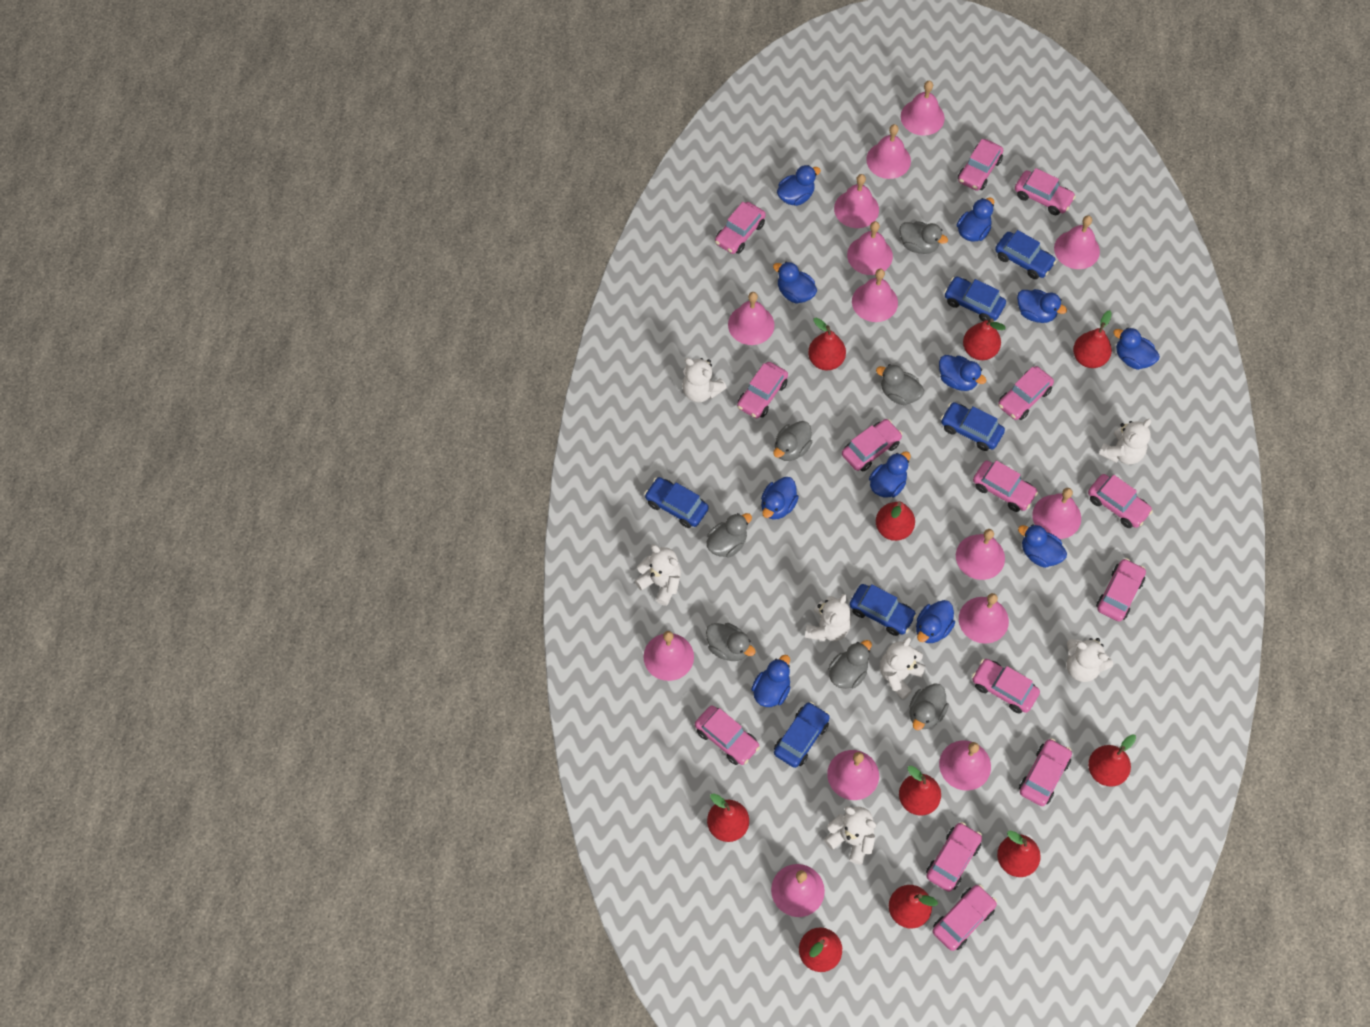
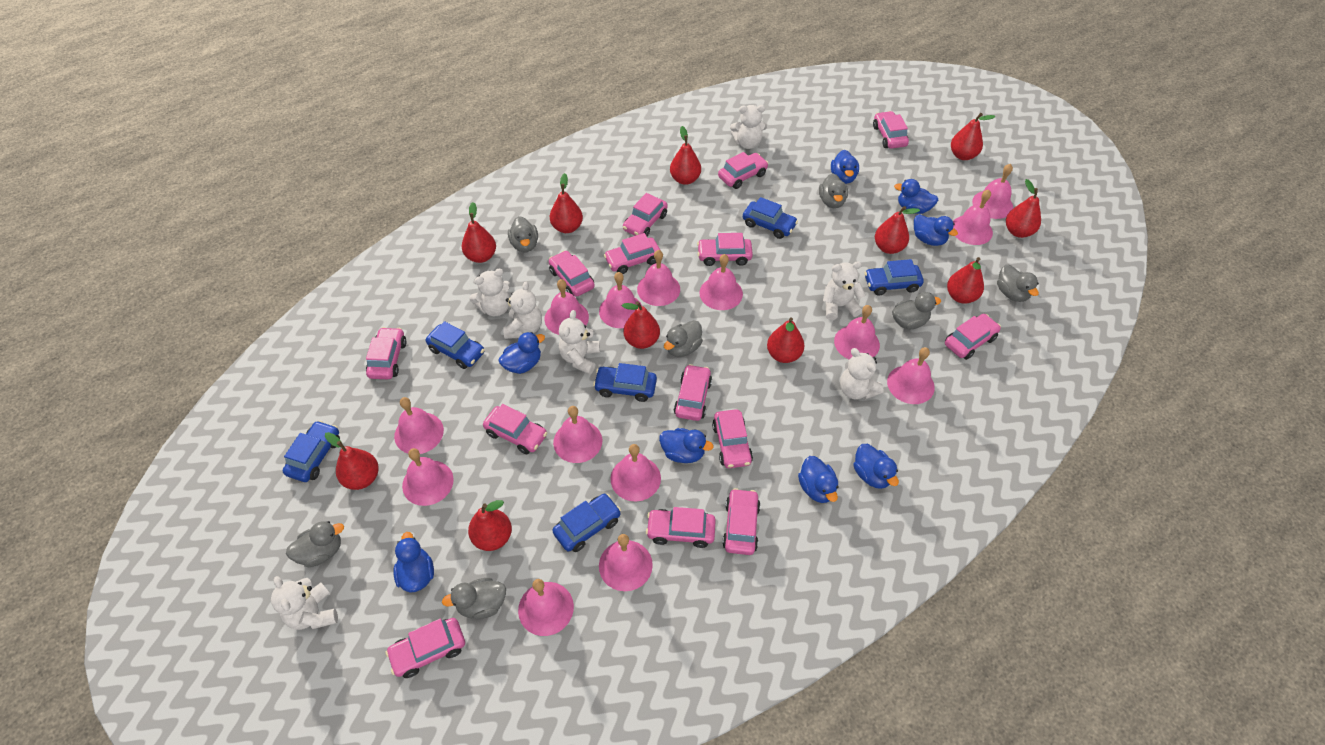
blue duck: [751,655,790,707] [761,477,799,520] [773,262,817,304] [777,165,821,206] [869,451,911,498] [916,600,955,643] [939,355,986,391] [957,197,994,242] [1017,289,1067,323] [1018,524,1067,568] [1113,327,1160,370] = 11 -> [393,532,434,593] [499,332,545,374] [659,428,714,463] [798,456,838,503] [831,150,859,184] [853,444,899,489] [894,179,938,214] [914,214,958,246] = 8
red pear: [707,793,749,842] [799,928,842,972] [808,317,846,370] [876,502,915,541] [889,885,938,929] [899,766,941,815] [963,318,1006,360] [997,831,1041,877] [1073,310,1112,368] [1088,734,1136,786] = 10 -> [325,432,379,490] [462,202,496,263] [468,500,512,551] [550,173,583,233] [622,301,660,349] [670,126,701,185] [767,317,805,363] [875,206,920,254] [947,257,984,303] [951,113,996,160] [1006,179,1041,238] = 11

